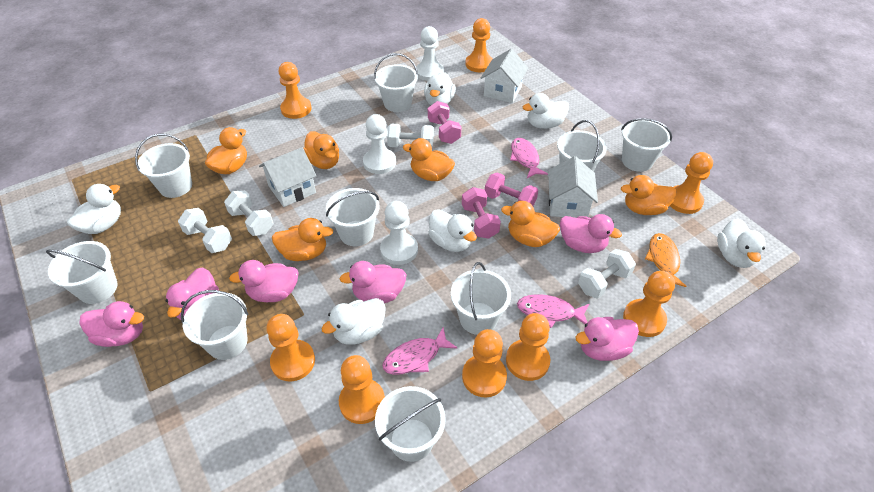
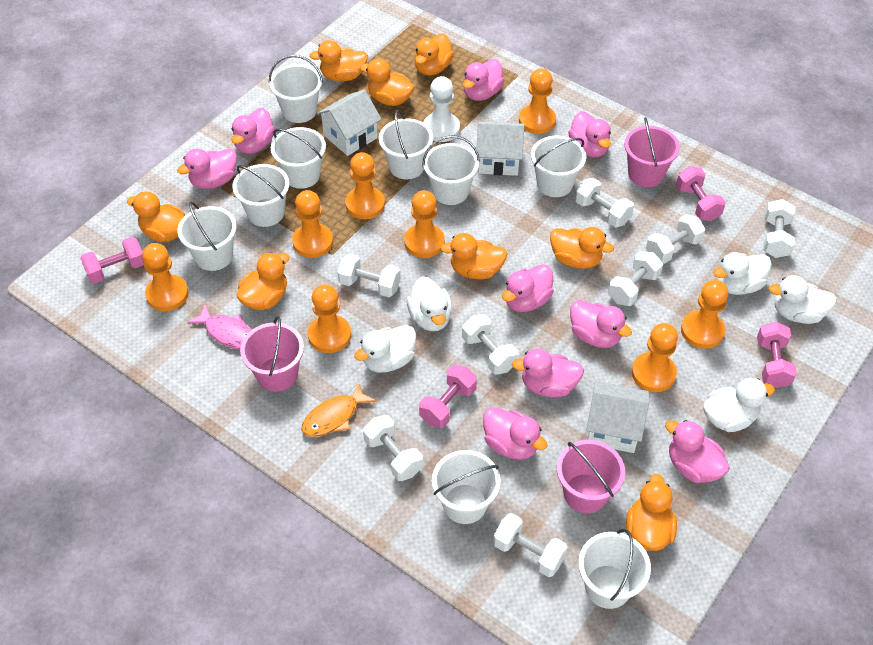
orange duck: [205,127,247,174] [272,218,334,261] [303,131,339,169] [403,138,455,181] [501,201,560,247] [621,175,676,215] = 6 -> [127,191,185,242] [237,252,289,310] [309,40,368,82] [360,59,414,106] [415,34,454,76] [440,233,508,279] [550,227,614,269] [626,474,677,551] = 8
pink bucket: none = 0 -> [240,316,304,392] [557,440,625,513] [624,117,680,187] = 3
pink duck: [79,301,144,347] [166,267,219,320] [229,260,299,302] [340,261,407,303] [560,214,622,253] [575,317,639,361] = 6 -> [177,148,237,189] [232,108,275,154] [463,59,504,101] [483,407,547,460] [502,264,554,312] [512,349,584,398] [568,111,611,158] [570,300,632,348] [665,420,730,483] = 9
pink dumbbell: [428,101,461,144] [462,187,501,239] [485,173,538,206] = 3 -> [80,237,144,284] [419,365,477,428] [676,166,726,221] [757,322,797,388] = 4
pink fish: [382,327,457,375] [510,138,548,178] [517,294,589,328] = 3 -> [187,304,252,350] = 1
white duck: [67,184,121,234] [321,298,386,345] [424,72,456,105] [428,209,477,252] [523,93,569,129] [717,218,766,268] = 6 -> [354,325,416,373] [407,276,452,331] [703,378,775,432] [713,252,772,295] [769,275,837,324] = 5
white dumbbell: [178,208,232,253] [224,190,273,236] [387,124,434,147] [578,249,636,299] = 4 -> [337,253,401,297] [363,415,423,481] [462,314,518,375] [493,513,568,577] [575,178,634,227] [608,251,663,306] [646,214,705,264] [763,199,795,258] = 8
white pawn: [363,114,396,174] [380,201,418,265] [416,26,444,81] = 3 -> [423,76,460,142] = 1

